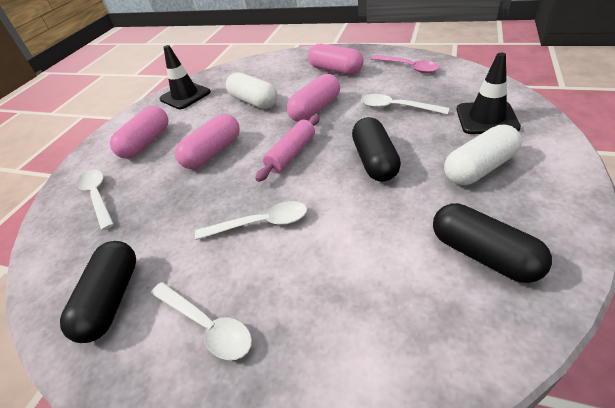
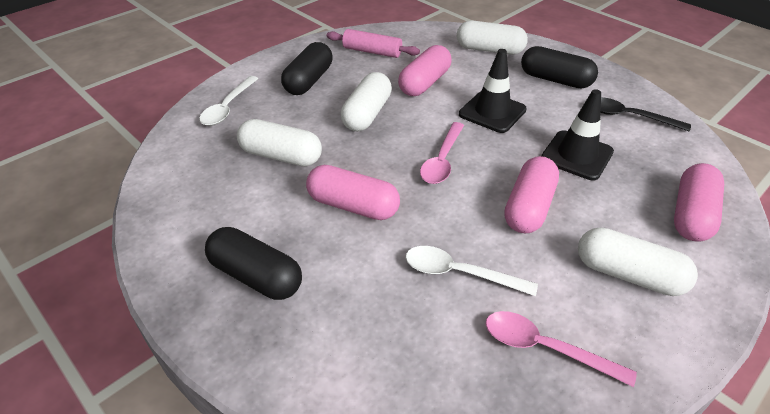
black spoon: none = 0 -> [600,97,691,131] = 1
pink spoon: [371,55,439,73] = 1 -> [420,122,464,184] [486,311,637,387] = 2
white capsule: [226,72,277,109] [444,125,522,185] = 2 -> [237,119,322,166] [341,72,392,131] [457,20,528,55] [578,227,698,296] = 4
white spoon: [77,170,114,231] [151,282,252,360] [195,201,307,240] [361,94,449,115] = 4 -> [199,76,258,126] [406,246,538,296] = 2

